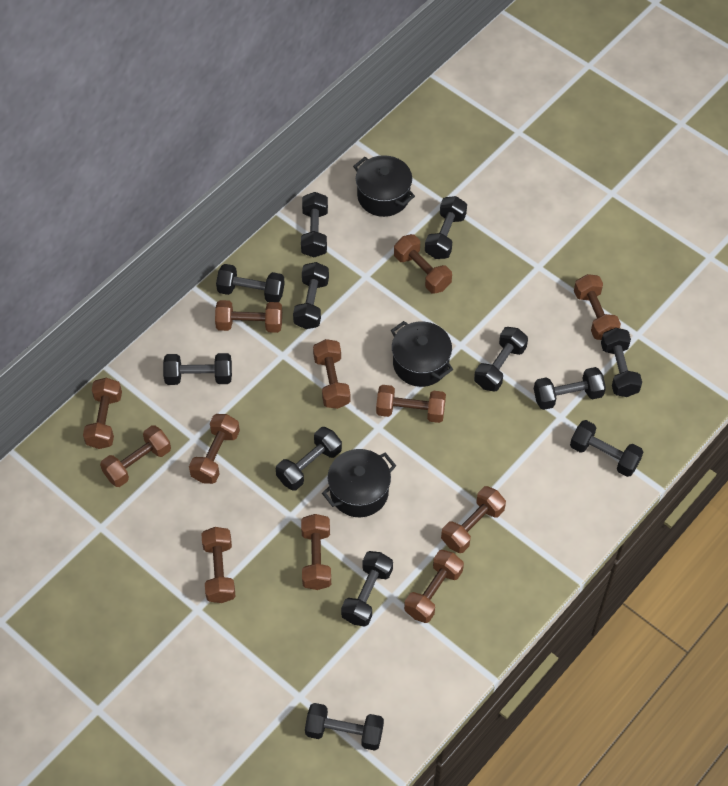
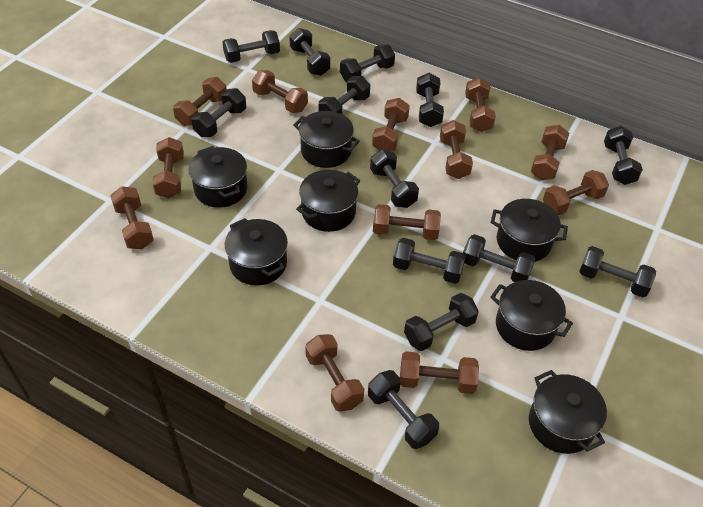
black dumbbell: [163,353,232,385] [216,264,285,302] [276,427,342,490] [293,262,329,329] [301,192,328,257] [305,703,384,751] [341,551,393,626] [425,196,467,259] [474,327,528,392] [534,367,606,410] [570,420,643,477] [601,328,642,397] = 12 -> [191,88,246,137] [222,30,280,63] [289,28,330,76] [319,76,370,114] [340,44,395,82] [368,370,439,449] [370,149,419,208] [393,238,466,284] [404,293,479,351] [416,73,444,127] [463,234,535,282] [579,246,656,297] [604,126,643,185] = 13
black pot: [322,449,396,517] [353,155,415,217] [391,321,453,387] = 3 -> [189,146,248,208] [225,218,288,286] [293,111,360,168] [296,170,360,232] [491,199,568,262] [491,280,573,351] [529,370,607,454] = 7

